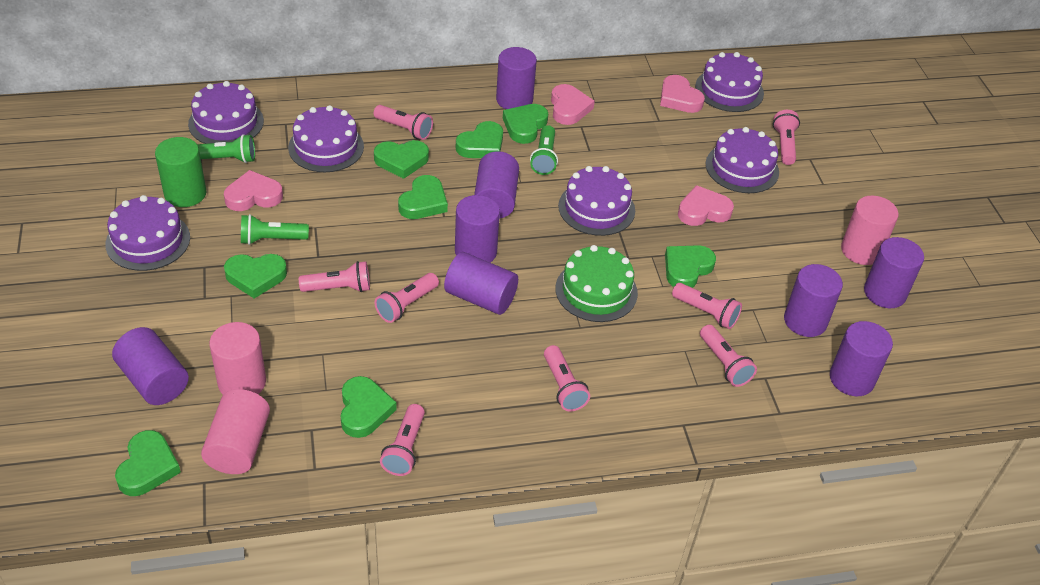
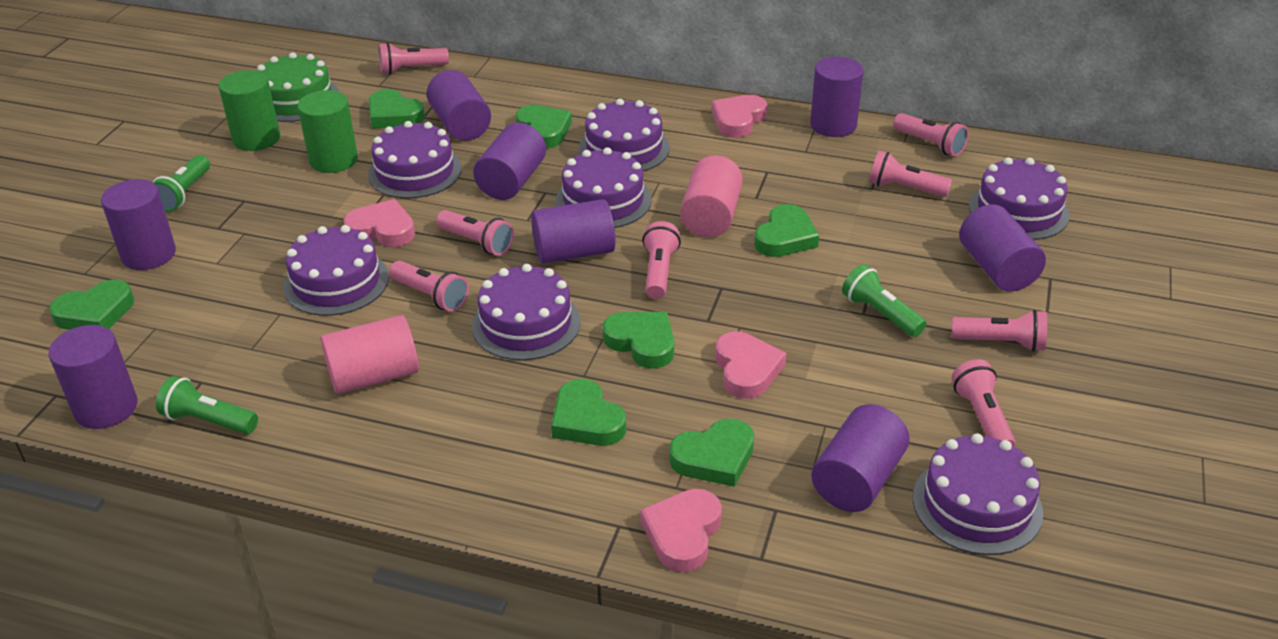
green cylinder: [155,137,206,207] = 1 -> [218,70,280,151] [298,90,358,173] = 2
green heart: [115,430,181,496] [224,254,287,299] [341,376,397,438] [374,140,429,179] [398,175,448,219] [456,121,503,158] [503,104,548,144] [665,245,716,288] = 8 -> [49,279,134,330] [369,89,425,128] [515,105,572,148] [551,379,626,446] [602,312,674,369] [669,418,754,487] [754,204,819,257] = 7
pink cylinder: [201,389,270,474] [209,322,266,394] [841,196,899,265] = 3 -> [321,315,419,394] [680,155,743,238] = 2
purple cake: [105,195,190,271] [188,81,264,144] [288,105,364,172] [558,166,635,236] [695,52,764,112] [705,127,779,193] = 6 -> [283,225,389,316] [368,121,462,199] [472,264,581,361] [556,147,652,228] [579,99,670,171] [913,433,1043,555] [969,157,1070,240] = 7

